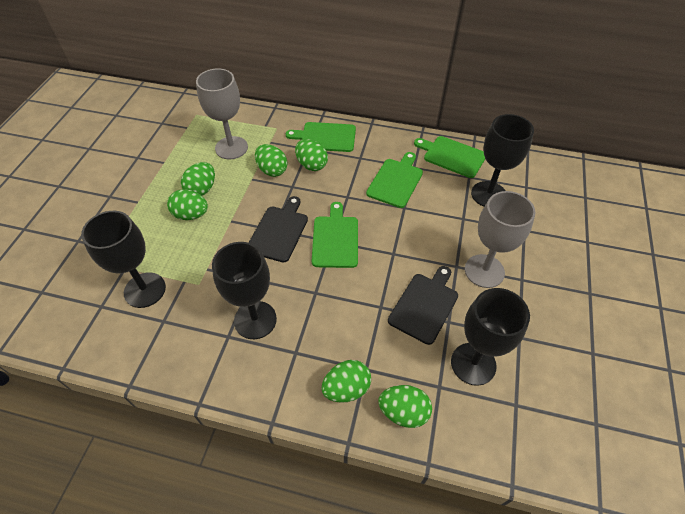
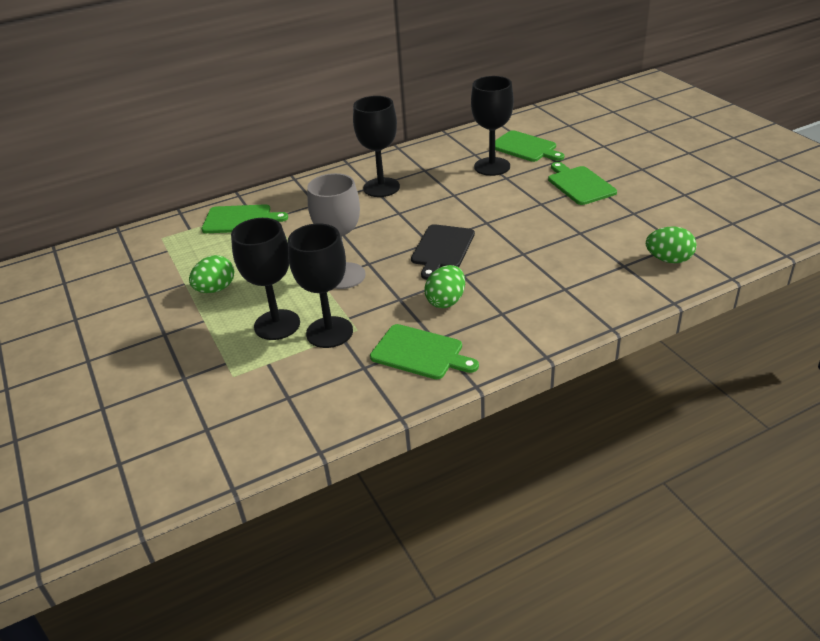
black cutting board: [249,196,308,262] [388,266,458,345] = 2 -> [411,224,475,280] = 1
green egg: [167,189,208,220] [181,162,215,196] [255,144,287,177] [295,139,328,171] [322,360,371,403] [378,385,432,428] = 6 -> [189,255,234,293] [425,265,465,308] [646,226,697,263] = 3
grey goblet: [196,68,248,160] [465,191,535,288] = 2 -> [307,173,366,289] = 1

